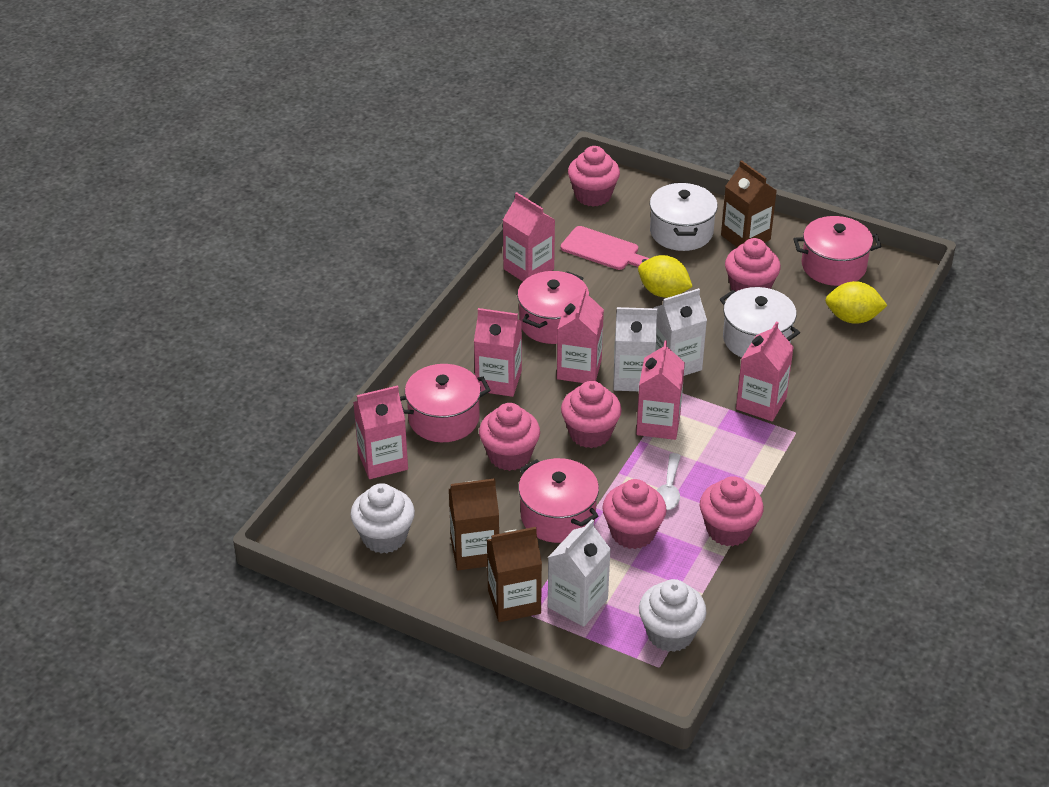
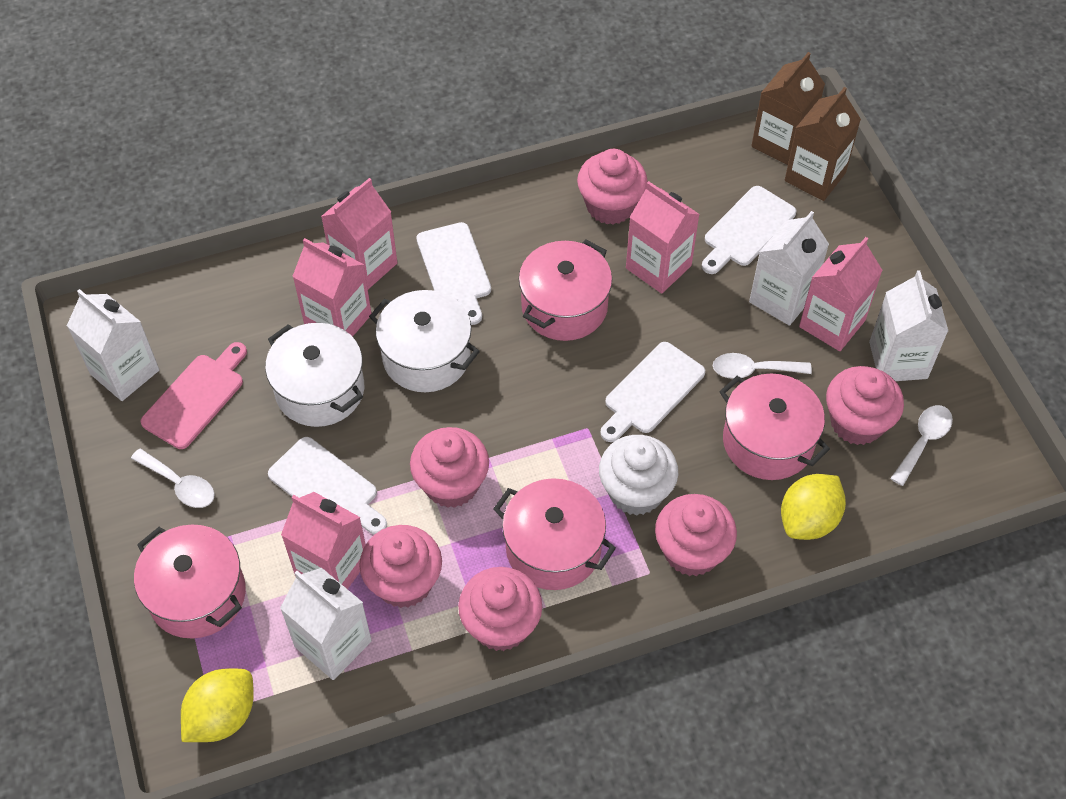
brown carton: [449,478,499,570] [487,527,542,622] [721,160,777,247] = 3 -> [751,52,825,165] [785,87,861,201] = 2
pink carton: [353,385,408,479] [474,308,522,397] [503,192,555,281] [557,287,604,383] [636,340,685,440] [736,321,794,421] = 6 -> [281,492,366,589] [292,238,371,337] [321,178,397,289] [626,181,700,293] [799,237,883,351] = 5
white carton: [548,519,611,627] [613,307,657,391] [654,288,707,376] = 3 -> [67,289,159,401] [280,568,372,680] [749,211,829,326] [869,270,948,381] = 4
white cupcake: [350,483,415,554] [639,579,706,652] = 2 -> [599,435,678,515] = 1
white cutting board: none = 0 -> [268,437,387,535] [416,222,491,325] [600,342,705,442] [702,186,796,274] = 4
white spoon: [656,453,681,510] = 1 -> [131,448,215,508] [713,353,812,379] [890,405,953,486] = 3

